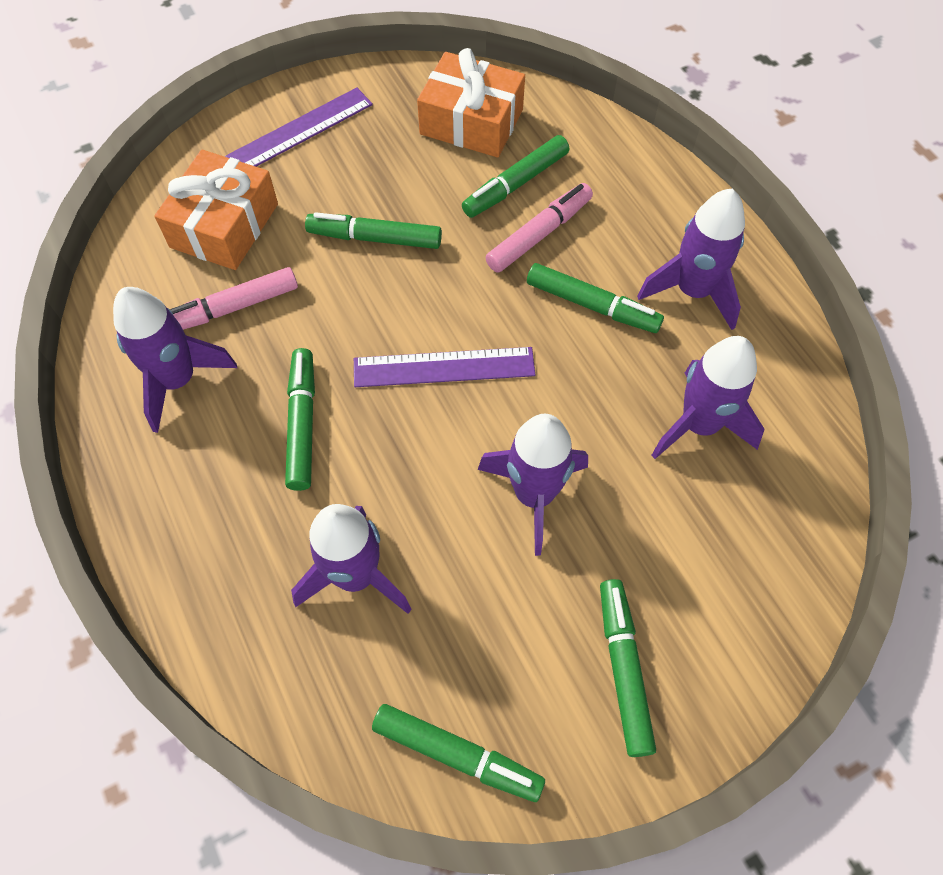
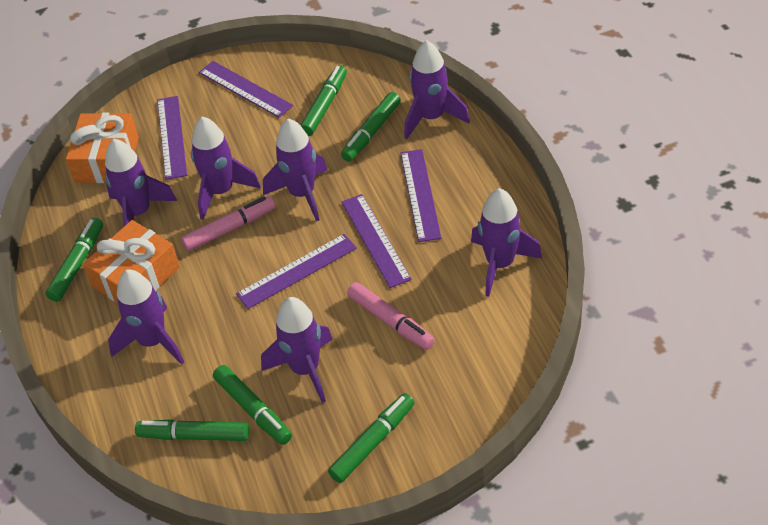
purple rocket: [113,287,237,433] [291,504,412,614] [478,414,588,556] [637,189,745,330] [652,336,765,459] = 5 -> [105,139,177,227] [108,270,184,365] [191,116,261,220] [261,297,333,403] [263,118,328,221] [404,40,470,139] [471,188,542,297] = 7
purple ruler: [225,87,373,167] [354,347,535,387] = 2 -> [157,96,187,180] [199,61,293,118] [236,234,357,309] [341,194,412,288] [401,149,442,242] = 5

